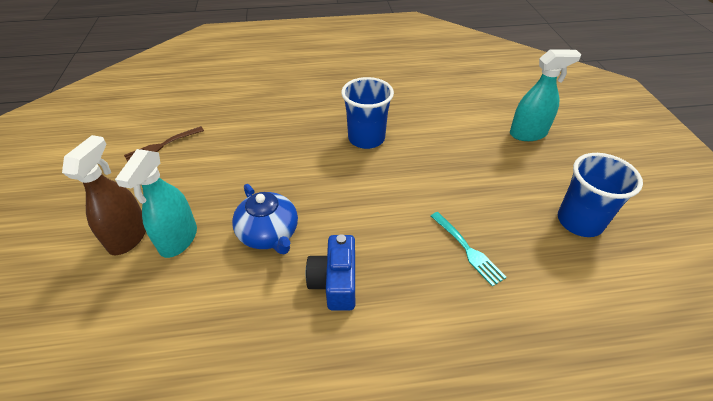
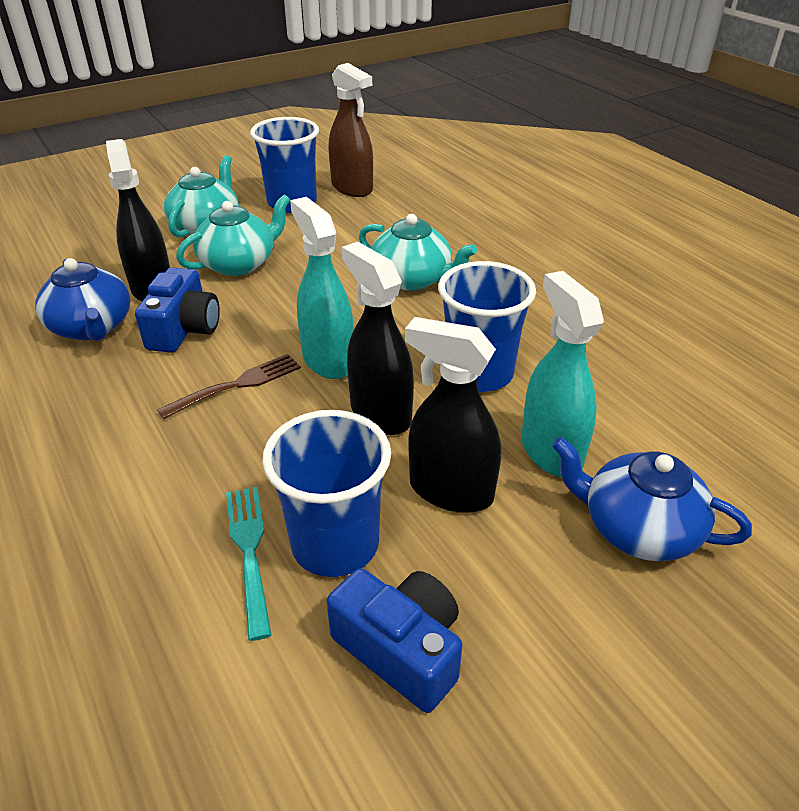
black spray bottle: none = 0 -> [106,139,170,302] [341,242,414,435] [405,317,501,513] = 3
blue camera: [306,234,355,311] = 1 -> [135,267,220,353] [327,568,462,713] = 2
blue cup: [341,77,394,149] [558,153,643,237] = 2 -> [250,117,319,213] [262,410,391,577] [438,261,536,392] = 3
blue teapot: [232,184,298,254] = 1 -> [35,258,130,341] [552,437,752,561] = 2
turquoise teapot: none = 0 -> [164,155,239,238] [176,194,290,276] [359,214,477,290] = 3

